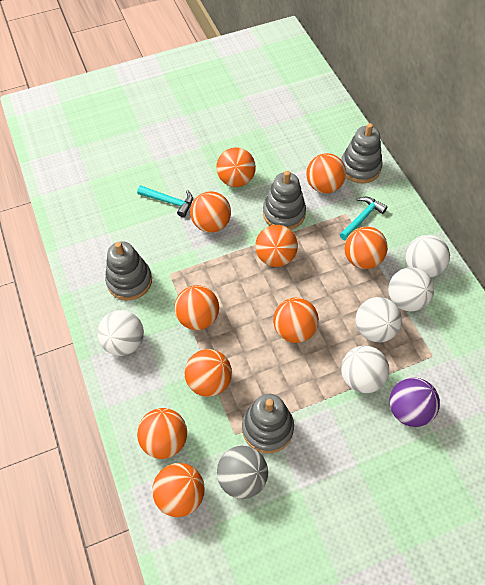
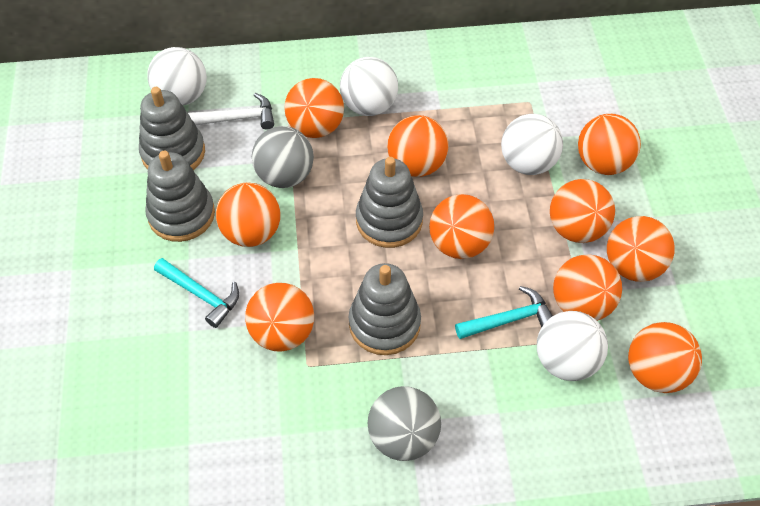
grey ball: [217,446,268,499] = 1 -> [252,126,314,188] [368,386,441,461] = 2
purple ball: [389,378,440,427] = 1 -> none = 0
white ball: [97,310,144,356] [341,346,389,393] [356,297,402,342] [388,267,434,312] [405,235,450,277] = 5 -> [147,47,207,105] [340,57,398,116] [501,114,563,175] [537,311,608,381] = 4
white hammer: none = 0 -> [188,93,274,130] = 1

